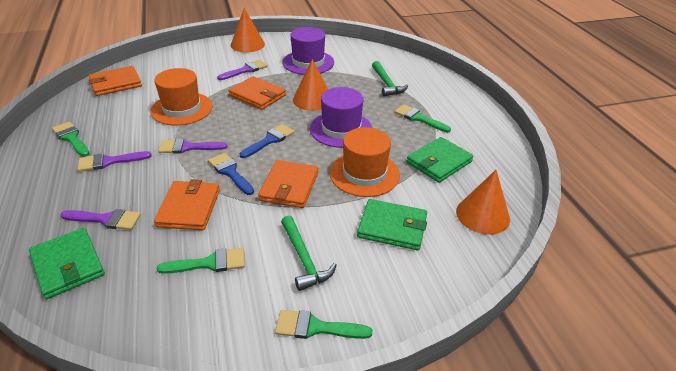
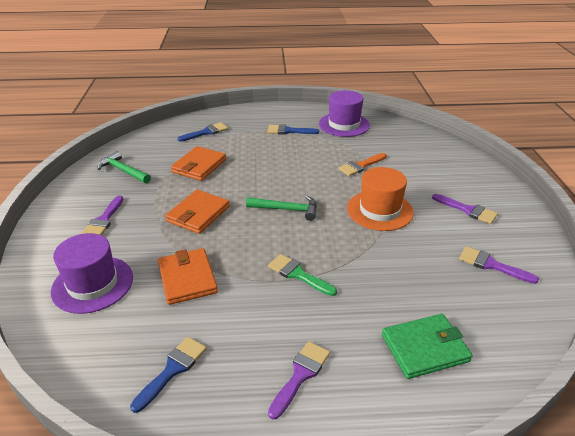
blue brush: [208,153,254,195] [240,124,295,158] = 2 -> [130,337,207,413] [177,122,228,142] [267,124,319,135] = 3
green brush: [52,121,90,157] [157,248,245,274] [275,310,372,339] [394,104,451,132] = 4 -> [268,254,337,296] = 1
green wallet: [29,228,105,299] [357,199,427,250] [407,137,474,183] = 3 -> [382,314,473,379] = 1
orange brush: none = 0 -> [339,153,387,176] = 1
orange cone: [231,8,265,52] [293,59,328,111] [456,170,510,234] = 3 -> none = 0
orange hat: [150,68,213,125] [330,127,400,197] = 2 -> [347,167,414,231] = 1
orange wallet: [89,66,142,96] [154,179,220,230] [228,76,286,110] [258,160,318,208] = 4 -> [158,248,218,305] [165,190,230,234] [171,146,226,181] = 3

